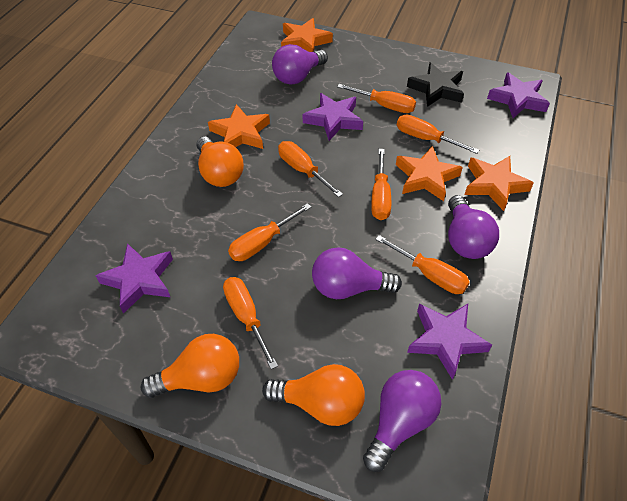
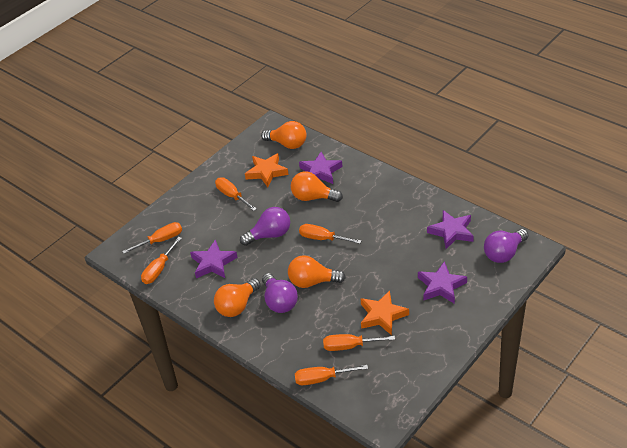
black star: [407,62,464,107] = 1 -> none = 0
orange light bulb: [141,334,239,398] [197,136,244,187] [262,364,365,426] = 3 -> [214,278,261,317] [261,121,306,149] [288,255,346,288] [291,171,343,202] = 4
orange screwdriver: [223,277,278,369] [228,203,311,261] [278,141,343,197] [337,84,416,113] [371,149,391,220] [375,235,470,294] [397,115,479,154] = 7 -> [122,222,182,254] [141,237,182,284] [215,177,257,211] [295,365,368,385] [299,224,361,244] [323,334,395,351] = 6
orange star: [208,104,270,149] [281,18,333,52] [396,146,463,201] [464,156,534,211] = 4 -> [245,153,289,187] [360,290,409,335] = 2
purple light bulb: [272,44,328,85] [312,247,402,299] [363,370,441,472] [448,195,499,259] = 4 -> [240,207,290,246] [262,273,298,313] [484,229,528,263] = 3

